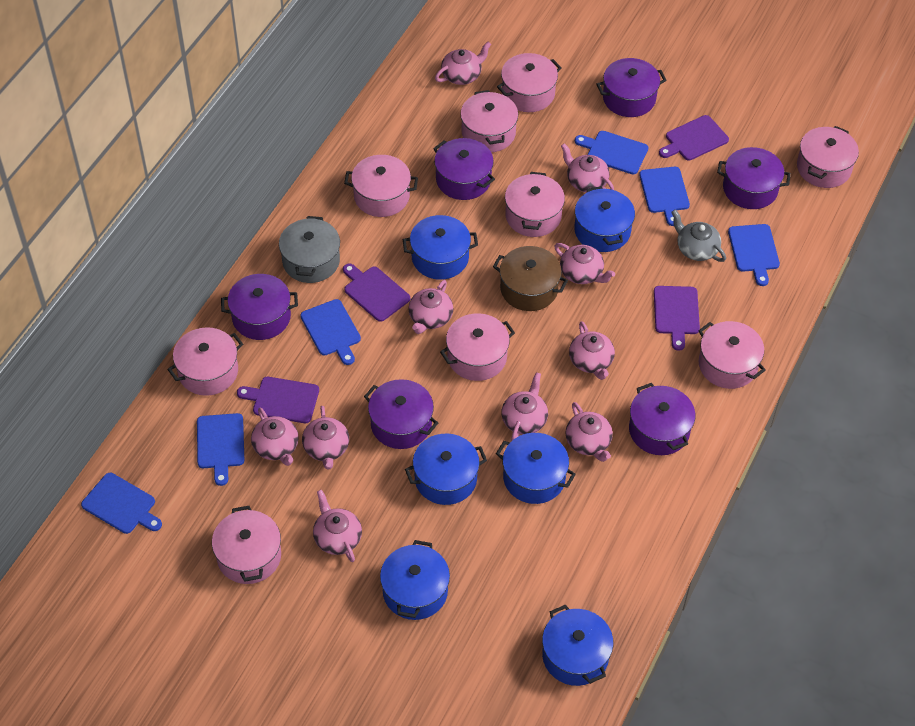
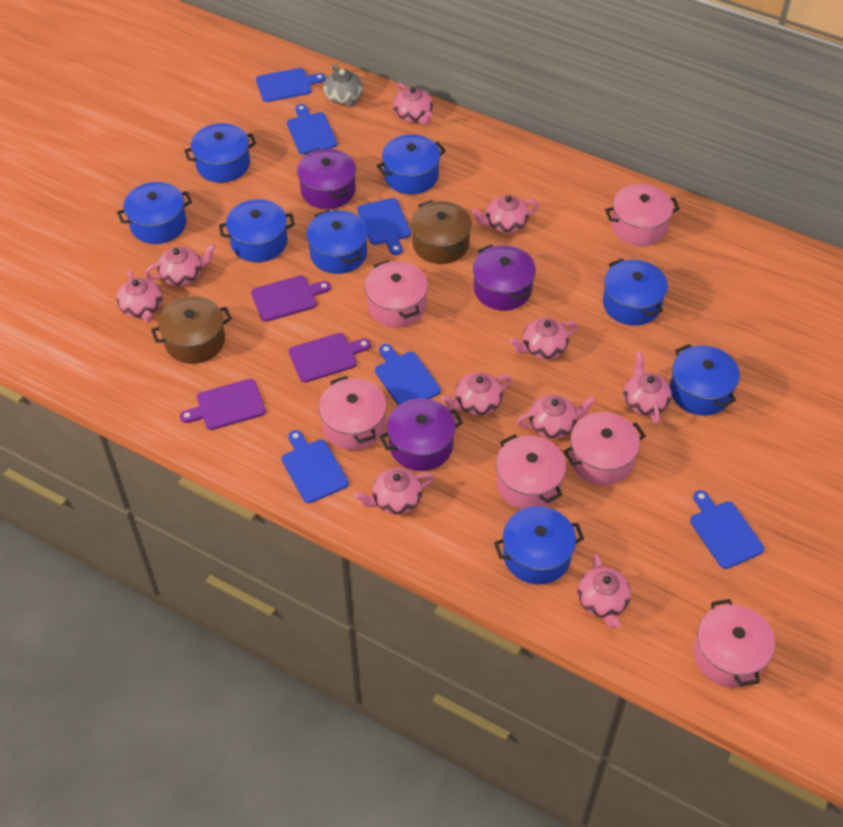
blue pot: [380,540,450,620] [403,215,478,280] [405,434,487,505] [496,433,576,504] [542,605,613,686] [574,186,635,252] = 6 -> [117,182,192,244] [184,123,256,183] [219,199,295,262] [306,210,368,274] [377,134,446,194] [494,506,584,585] [603,258,668,326] [670,344,740,416] = 8
brown pot: [493,246,568,311] = 1 -> [151,296,232,364] [411,200,472,264] = 2
grey pot: [279,216,340,283] = 1 -> none = 0
pink pot: [167,327,243,396] [212,506,281,584] [344,155,418,217] [440,313,515,381] [460,90,518,152] [497,53,562,112] [505,172,565,237] [698,321,766,389] [797,126,859,188] = 9 -> [319,376,387,450] [364,260,428,328] [496,434,566,509] [563,412,646,485] [605,184,680,246] [694,599,775,688] = 6
purple cutting board: [237,377,319,423] [343,263,410,322] [654,286,700,351] [659,115,729,160] = 4 -> [180,379,266,430] [251,275,331,322] [289,333,371,382] = 3
purple pot: [221,274,298,340] [364,379,438,449] [433,138,495,200] [596,58,666,117] [629,383,695,455] [717,147,791,209] = 6 -> [297,148,356,209] [379,398,463,471] [473,245,536,310] = 3

